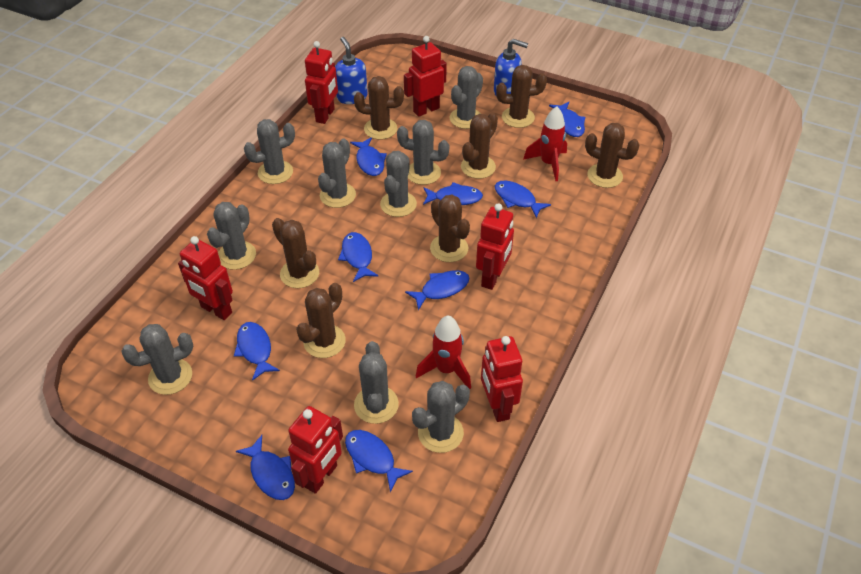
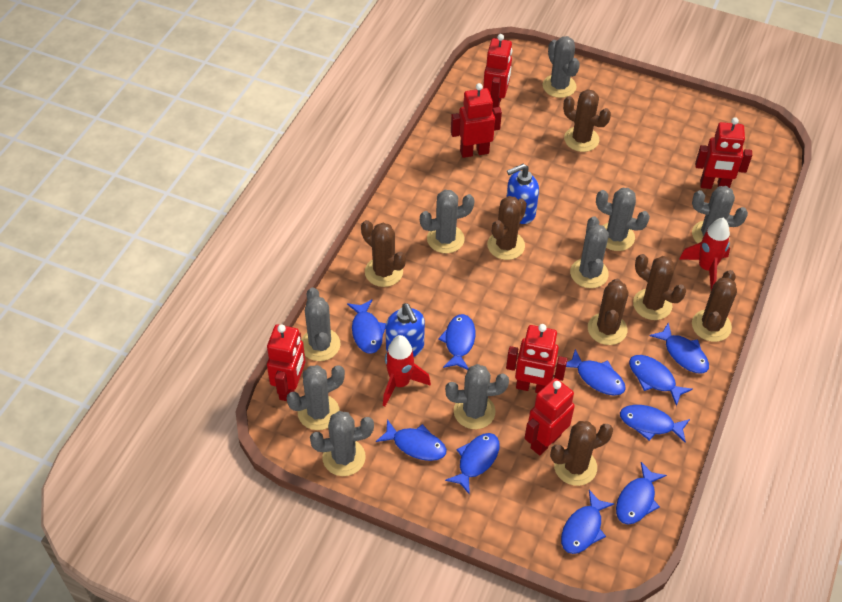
blue fish: [234,322,280,381] [236,435,295,500] [338,232,379,282] [345,430,413,492] [350,137,387,176] [405,270,469,310] [423,182,483,205] [495,180,551,218] [549,102,585,137] = 9 -> [347,299,386,354] [376,419,447,461] [438,314,475,370] [445,433,500,495] [561,490,614,554] [566,349,626,396] [616,462,667,525] [620,405,690,443] [629,355,693,406] [650,322,709,374] = 10

